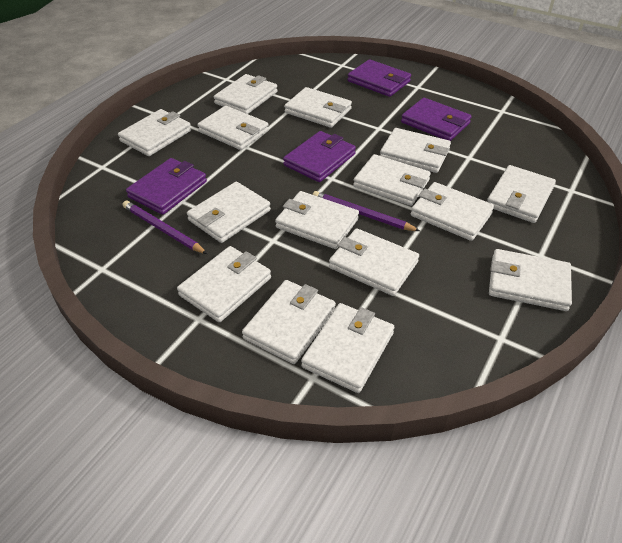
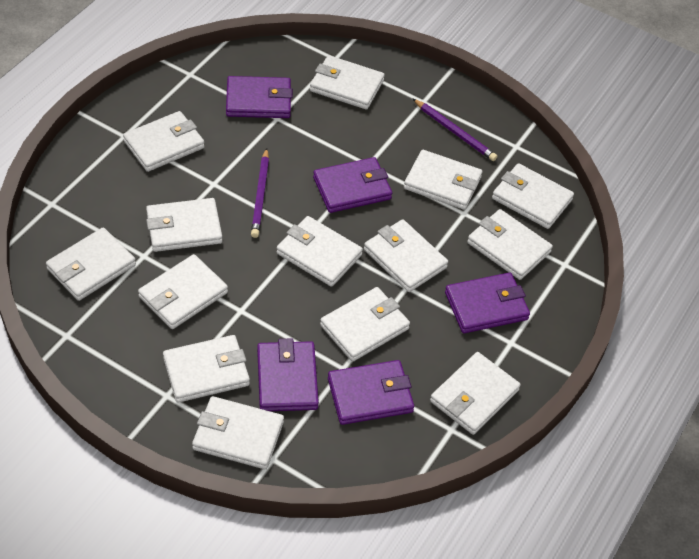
purple wallet: [126,158,207,215] [283,131,356,182] [347,59,411,97] [401,98,472,141] = 4 -> [226,76,293,118] [257,339,319,411] [313,157,392,213] [328,360,414,425] [445,272,530,333] = 5
white wallet: [118,109,191,156] [177,246,271,322] [187,182,271,243] [197,105,269,150] [214,74,278,114] [242,280,336,364] [275,191,359,249] [284,87,352,128] [301,303,394,393] [329,228,419,296] [353,154,431,206] [380,128,451,173] [411,182,494,241] [487,165,556,223] [489,249,572,311] = 15 -> [46,228,136,301] [123,111,205,172] [138,254,228,329] [146,198,223,252] [163,335,250,403] [192,396,284,469] [276,216,363,287] [310,55,385,110] [320,287,410,362] [364,219,448,292] [404,150,482,210] [430,352,521,435] [467,209,553,280] [492,163,574,229] = 14

